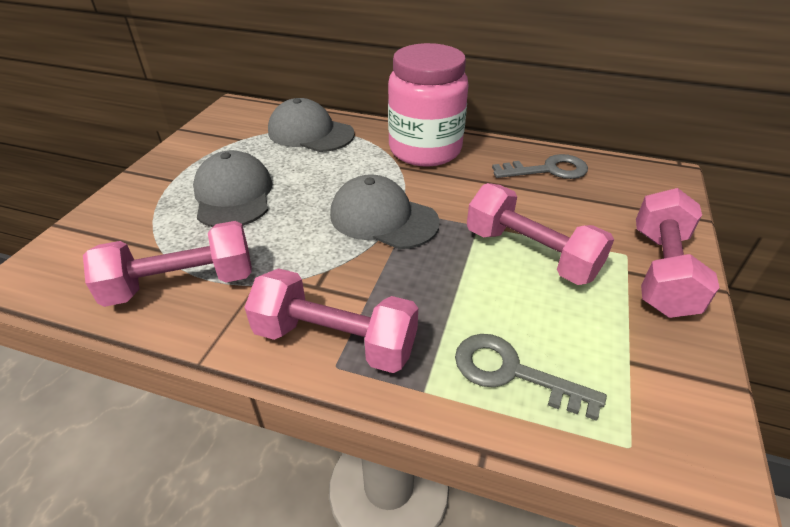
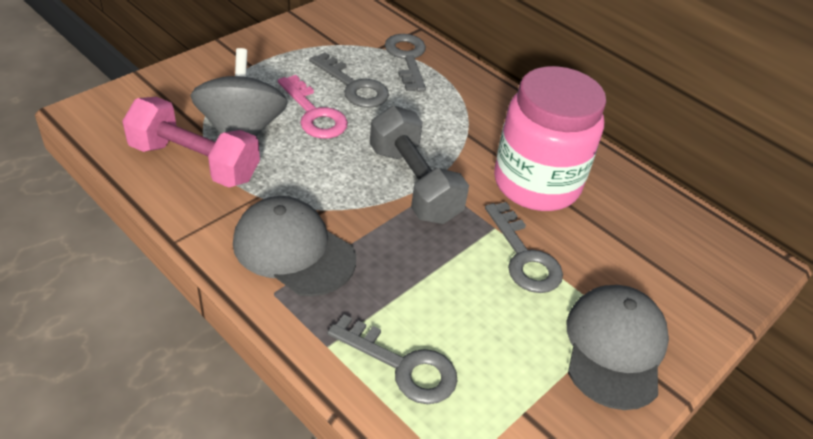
grey cap: [193,150,272,227] [268,98,355,152] [330,174,440,249] = 3 -> [233,196,356,296] [567,285,669,410] = 2
grey dumbbell: none = 0 -> [370,106,469,224] = 1
grey key: [455,334,607,421] [492,154,588,179] = 2 -> [309,52,389,108] [327,315,458,404] [385,34,426,92] [485,202,563,293] = 4
grey spinning top: none = 0 -> [191,48,288,136] = 1
pink dumbbell: [83,221,252,307] [244,268,418,373] [467,183,614,285] [636,188,720,318] = 4 -> [122,97,260,188] = 1
pink key: none = 0 -> [278,75,348,139] = 1

